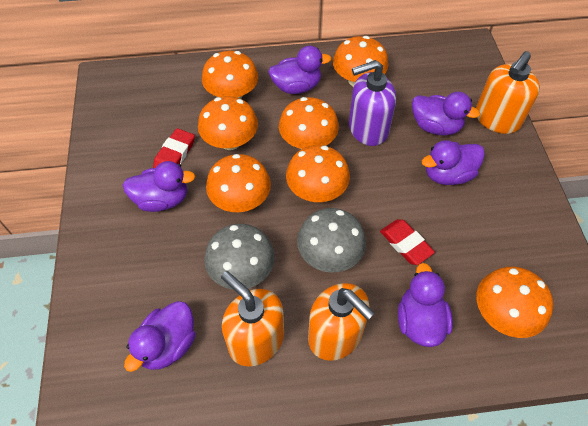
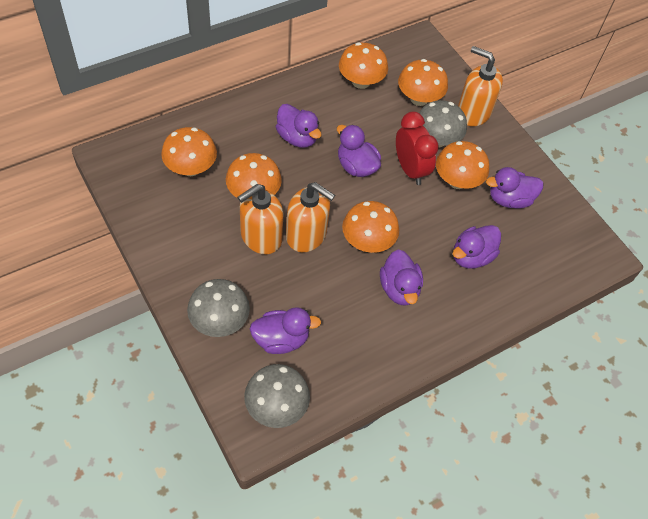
grey mushroom: [204,224,275,290] [297,208,366,273] = 2 -> [187,279,250,337] [244,364,310,428] [419,100,467,147] = 3
orange mushroom: [198,96,258,150] [202,51,258,99] [206,154,271,212] [279,97,339,149] [286,145,350,202] [333,36,388,87] [477,266,553,338] = 7 -> [161,127,217,176] [226,153,282,198] [339,43,388,89] [342,201,399,253] [398,59,448,106] [436,141,489,189] = 6
purple soap dispenser: [349,60,396,146] = 1 -> none = 0
red clock: none = 0 -> [396,111,439,185] = 1
red eraser: [153,128,195,168] [380,219,435,265] = 2 -> none = 0

